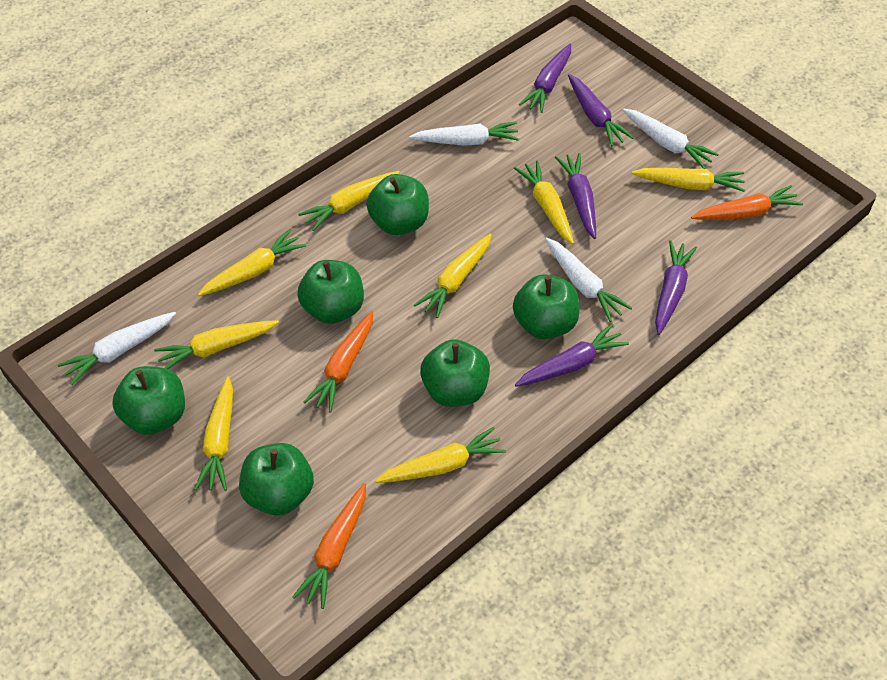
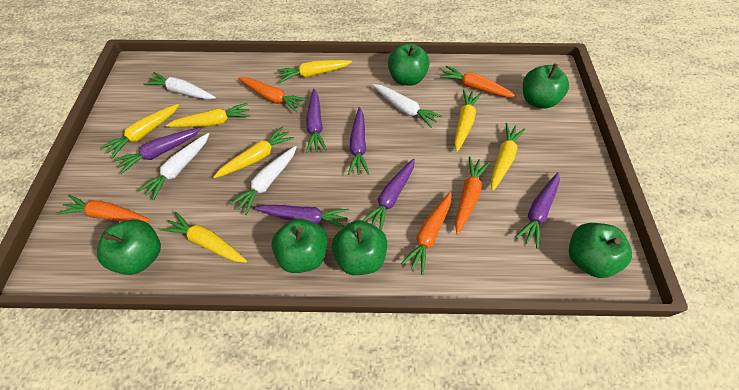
orange carrot: [292,483,366,609] [304,311,373,413] [691,185,803,220] = 3 -> [57,195,151,222] [238,77,307,112] [401,192,451,275] [440,66,517,97] [455,156,489,235] = 5
purple carrot: [515,323,629,387] [519,44,571,113] [555,153,596,239] [568,74,634,146] [655,240,697,335] = 5 -> [114,128,201,174] [255,205,349,228] [306,89,327,153] [348,107,369,175] [362,159,415,230] [515,172,560,249] = 6
yellow carrot: [154,320,279,369] [194,376,233,491] [198,229,306,296] [298,171,400,231] [375,427,506,483] [414,233,492,318] [514,160,574,245] [631,168,745,192] = 8 -> [101,104,179,159] [160,212,247,263] [166,103,250,127] [214,126,294,178] [277,60,352,83] [454,89,482,152] [491,123,525,191] = 7

